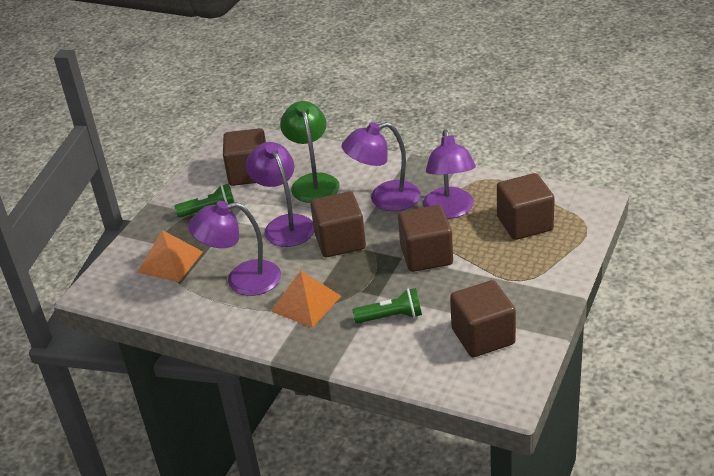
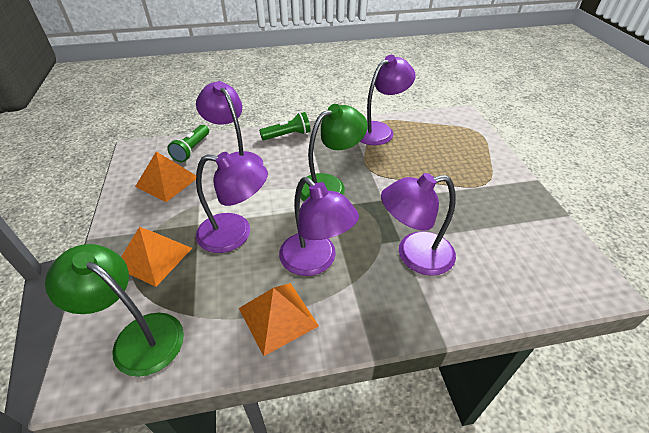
brown cube: [223,128,266,186] [310,191,366,257] [398,205,453,272] [450,280,516,357] [497,173,555,240] = 5 -> none = 0
green lamp: [280,101,340,203] = 1 -> [45,244,184,377] [300,104,368,201] = 2
orange pyramid: [137,230,203,282] [271,271,341,328] = 2 -> [121,227,192,287] [135,151,196,202] [239,283,319,356] = 3
purple lamp: [188,201,281,296] [246,142,314,247] [342,122,421,211] [423,130,476,219] = 4 -> [196,81,263,165] [196,152,268,253] [279,177,359,276] [360,55,416,145] [381,173,456,276] = 5

